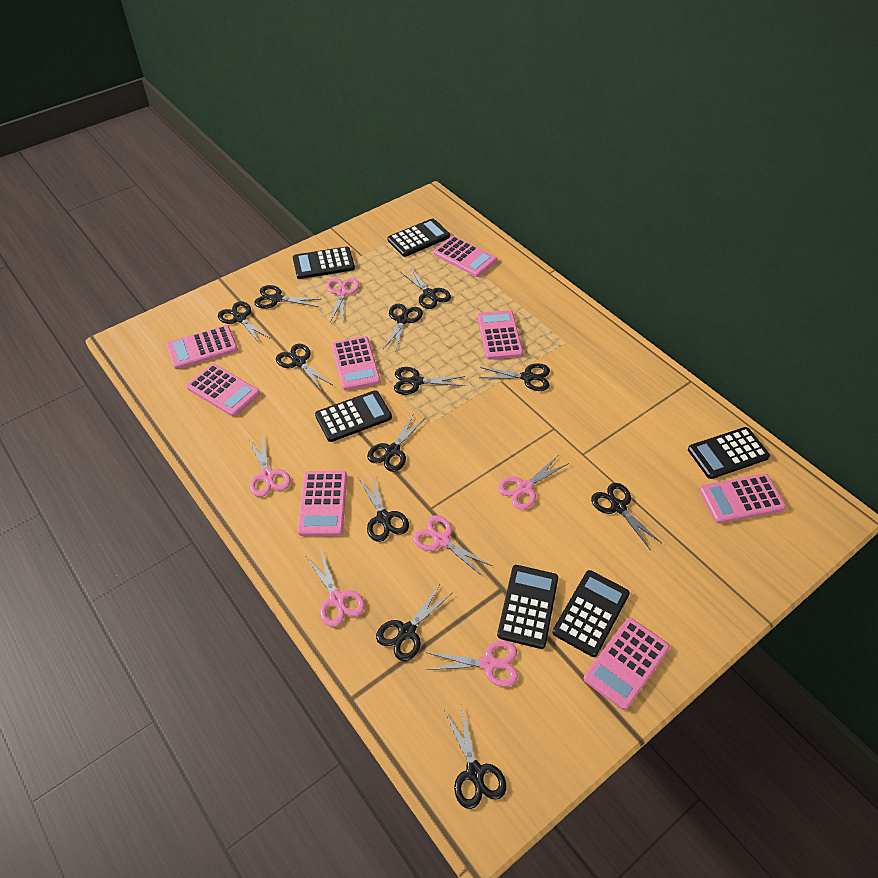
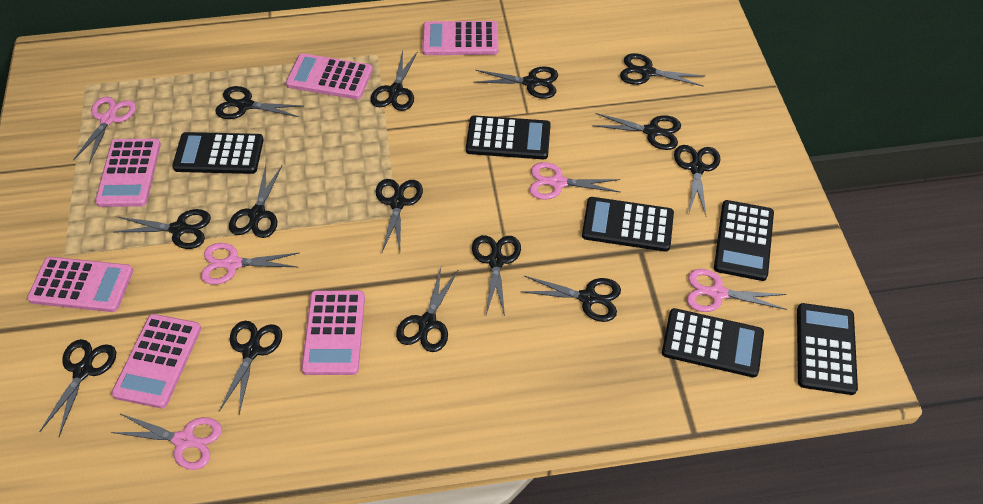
black scissors: [218,301,271,344] [254,285,321,309] [276,344,332,391] [359,476,409,542] [367,413,425,472] [376,584,452,661] [383,304,423,353] [394,367,465,395] [401,268,451,309] [444,704,506,809] [479,363,550,391] [591,483,662,549] = 12 -> [39,339,116,436] [114,209,211,249] [215,86,302,119] [219,321,282,414] [229,165,282,238] [370,51,418,111] [376,179,423,252] [396,268,458,352] [472,235,521,316] [473,66,558,99] [520,276,621,322] [592,113,681,150] [620,53,705,87] [674,145,720,215] = 14
pink calculator: [166,325,238,369] [186,364,260,417] [298,471,347,536] [332,336,381,390] [433,236,497,277] [477,310,523,360] [584,618,670,710] [699,474,786,523] = 8 -> [27,257,133,312] [95,138,161,207] [111,314,201,408] [286,53,373,99] [301,290,365,375] [422,21,498,55] = 6
pink scissors: [249,435,291,497] [307,549,365,627] [326,278,359,322] [413,515,492,577] [426,641,518,687] [498,456,569,510] = 6 -> [73,96,136,164] [111,414,222,470] [201,243,299,285] [529,162,621,200] [687,269,787,312] = 5

